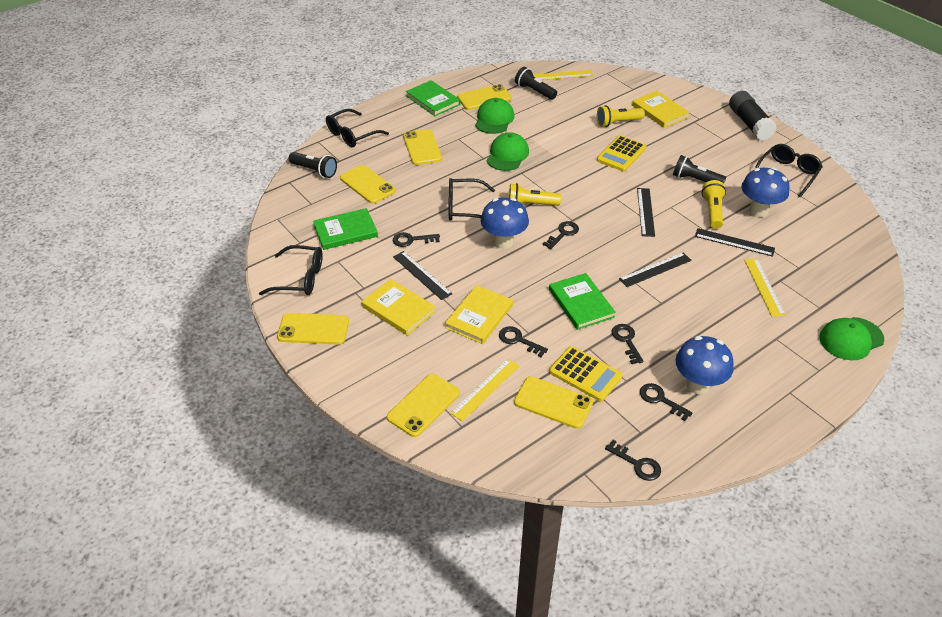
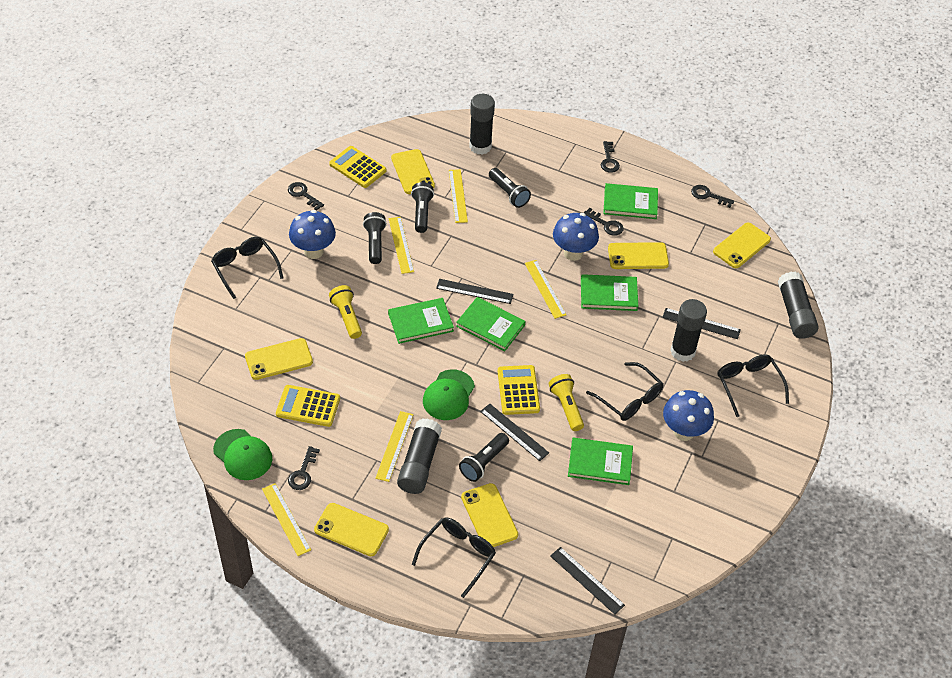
black flashlight: [289,152,337,178] [515,67,557,100] [673,155,727,184] = 3 -> [363,212,387,264] [411,182,434,233] [459,433,509,482] [489,168,531,208] = 4
black glue stick: [729,91,777,140] = 1 -> [397,418,442,494] [469,94,495,155] [670,299,707,362] [778,272,818,339] = 4
black key: [393,232,440,247] [499,326,548,357] [542,221,579,249] [605,440,661,481] [612,324,644,364] [640,383,692,421] = 6 -> [288,182,324,211] [288,446,320,490] [584,208,624,236] [601,141,620,173] [691,185,734,208] = 5
green book: [313,208,378,250] [406,80,460,116] [549,273,616,330] = 3 -> [388,298,454,344] [456,297,525,351] [568,438,633,485] [581,274,638,311] [603,183,658,219] = 5
green cap: [475,98,514,134] [487,132,529,171] [819,317,884,360] = 3 -> [213,429,272,480] [423,369,475,420] = 2
yellow book: [362,279,436,335] [445,285,513,344] [632,91,690,128] = 3 -> none = 0
yellow calculator: [549,346,623,401] [597,135,646,171] = 2 -> [276,385,340,427] [329,146,387,188] [498,365,540,415] = 3
yellow flashlight: [508,183,561,206] [597,105,645,127] [702,180,726,229] = 3 -> [329,285,362,339] [549,374,584,431] = 2
yellow ruler: [450,359,519,422] [533,70,593,80] [744,259,785,317] = 3 -> [262,483,311,556] [375,411,413,482] [388,217,414,274] [449,169,468,223] [525,260,567,319] = 5

